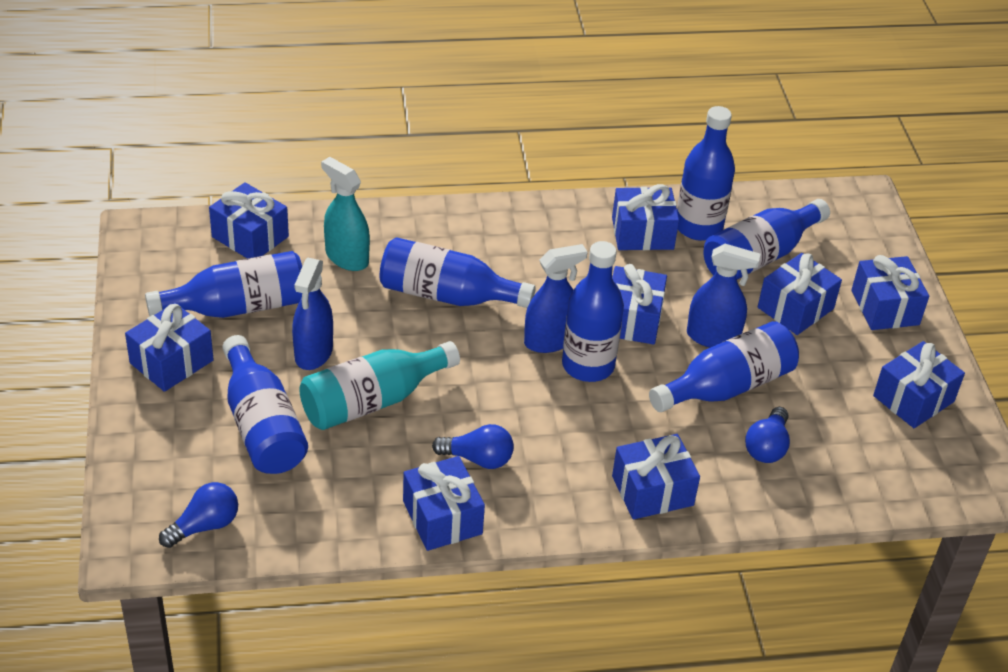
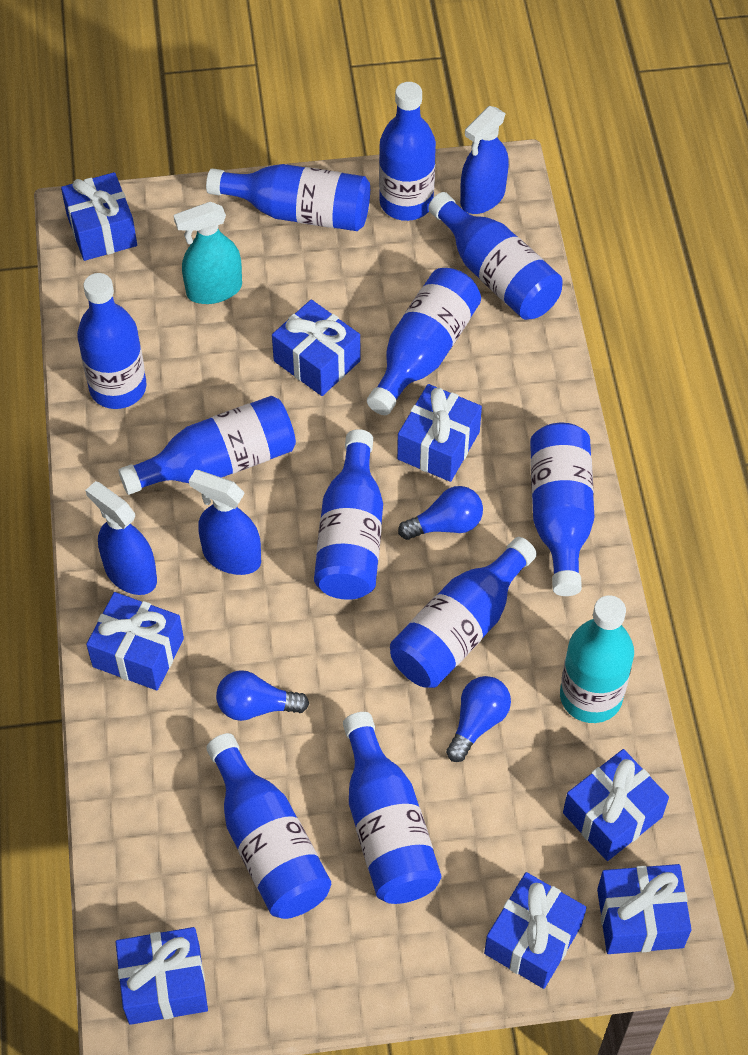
blue bottle: [145,251,302,318] [222,335,308,474] [379,237,536,308] [562,241,624,382] [649,321,799,412] [677,106,735,241] [704,199,830,280] = 7 -> [77,273,147,409] [118,396,296,495] [206,164,370,231] [206,733,331,919] [314,429,383,600] [343,712,441,904] [367,268,481,415] [379,82,436,221] [390,537,537,688] [428,192,563,320] [530,423,594,596] = 11
blue gift: [125,303,214,392] [209,182,289,259] [403,456,485,551] [612,184,679,250] [612,264,667,345] [612,434,700,519] [758,253,842,335] [851,255,929,330] [873,341,965,428] = 9 -> [61,172,137,261] [86,592,184,690] [116,927,208,1025] [272,300,361,396] [397,384,482,482] [484,872,587,989] [563,749,669,861] [597,864,692,954] = 8

